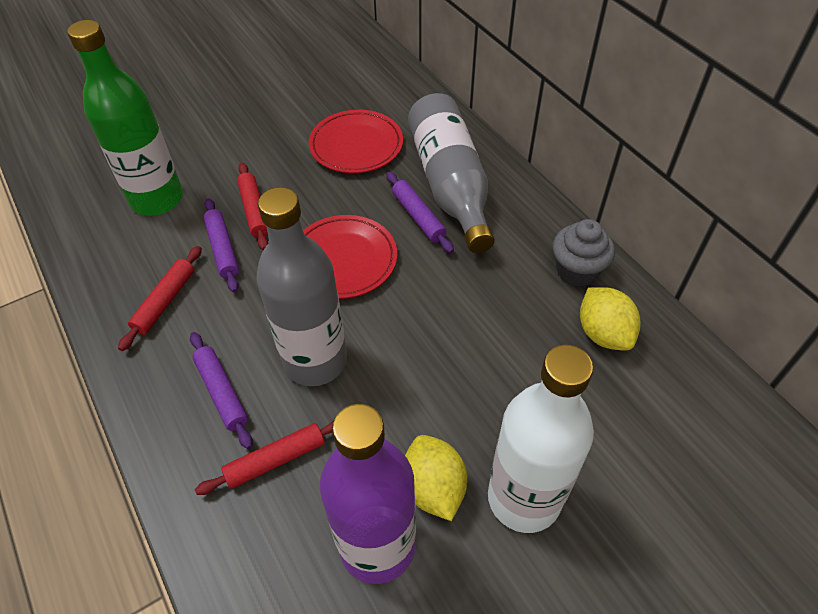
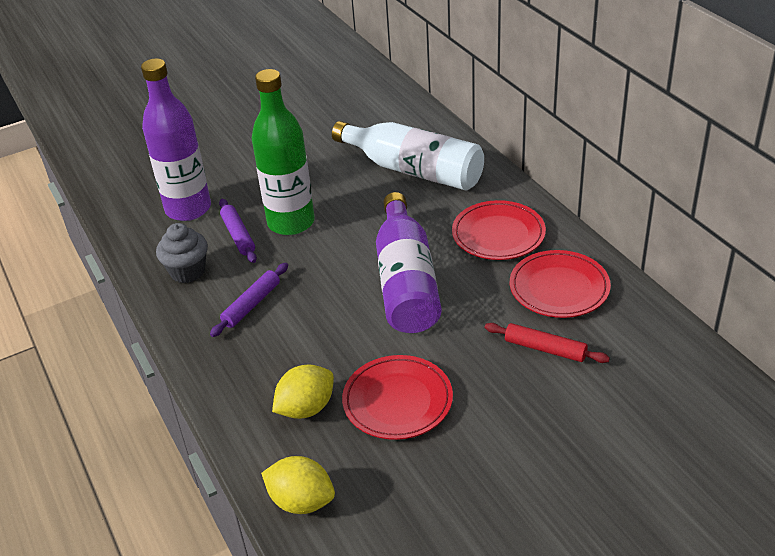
grey bottle: [256,187,347,386] [408,93,495,253] = 2 -> none = 0
purple bottle: [320,404,416,584] = 1 -> [141,58,211,221] [376,192,442,333] = 2
purple rolling pin: [190,332,253,449] [203,198,239,292] [386,172,454,253] = 3 -> [210,263,288,337] [219,199,257,263] = 2
red plate: [303,215,397,299] [309,110,403,173] = 2 -> [342,355,453,440] [452,200,546,260] [510,250,611,318] = 3
red rolling pin: [118,246,202,351] [195,420,334,495] [237,163,268,250] = 3 -> [485,323,610,363] = 1

